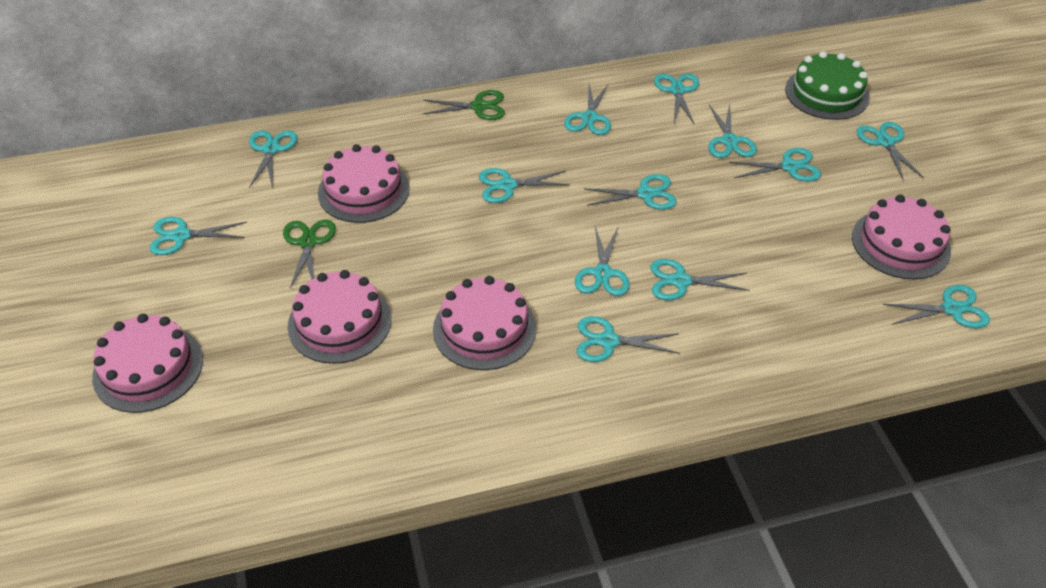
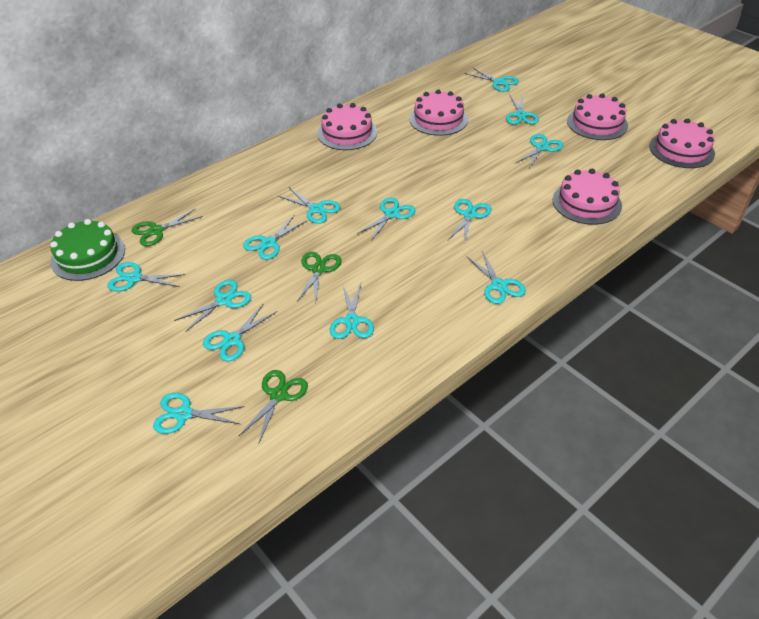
green scissors: [283,220,336,289] [423,90,505,120] = 2 -> [132,208,203,246] [239,370,308,443] [297,252,342,305] = 3

